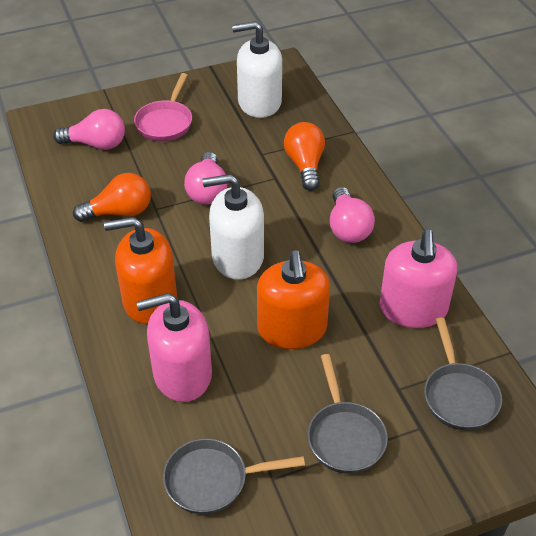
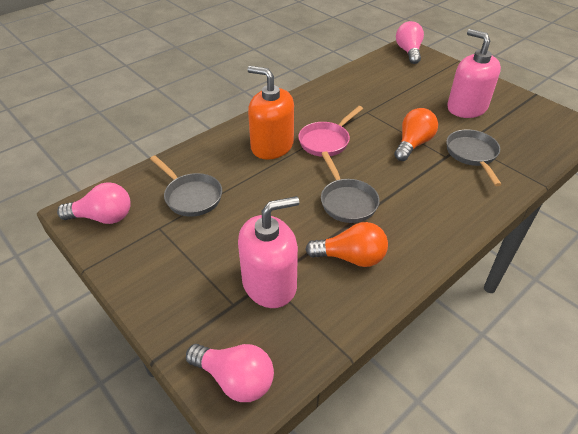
orange soap dispenser: [104,217,177,324] [257,250,330,349] = 2 -> [247,66,294,160] = 1
white soap dispenser: [202,174,264,280] [232,21,282,118] = 2 -> none = 0

